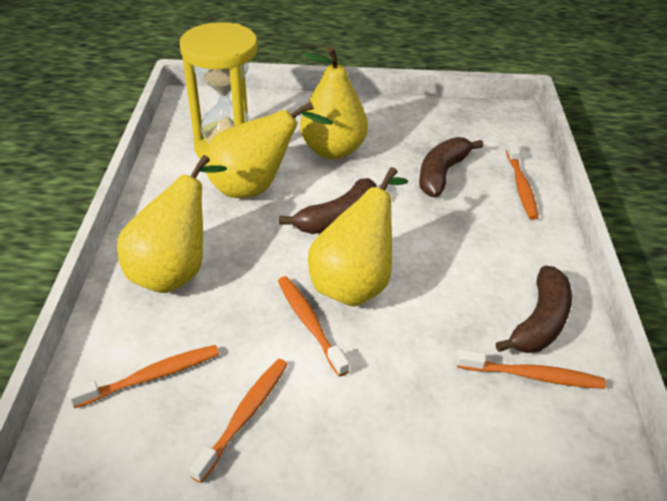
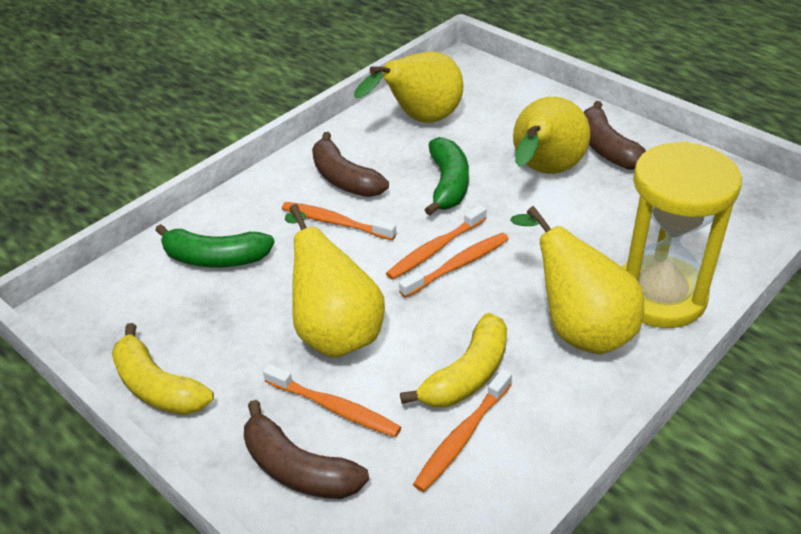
green banana: none = 0 -> [155,224,275,267] [425,137,469,216] = 2
yellow banana: none = 0 -> [112,323,214,415] [400,313,507,407] = 2

